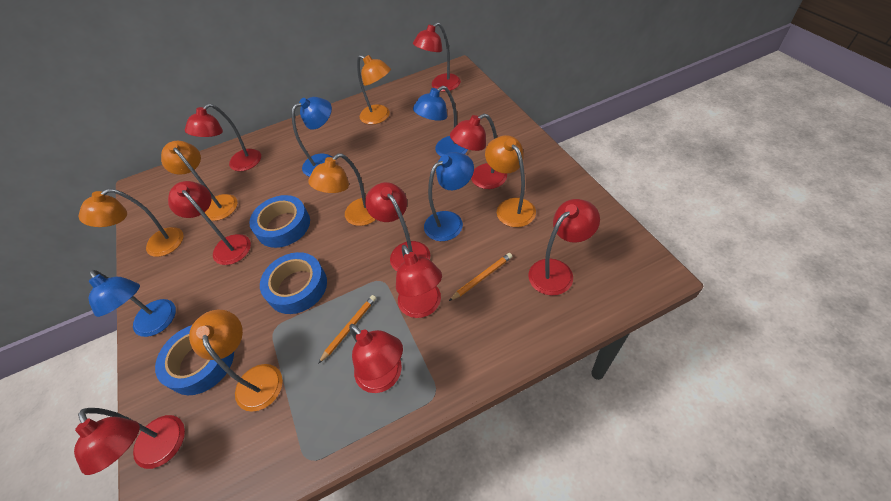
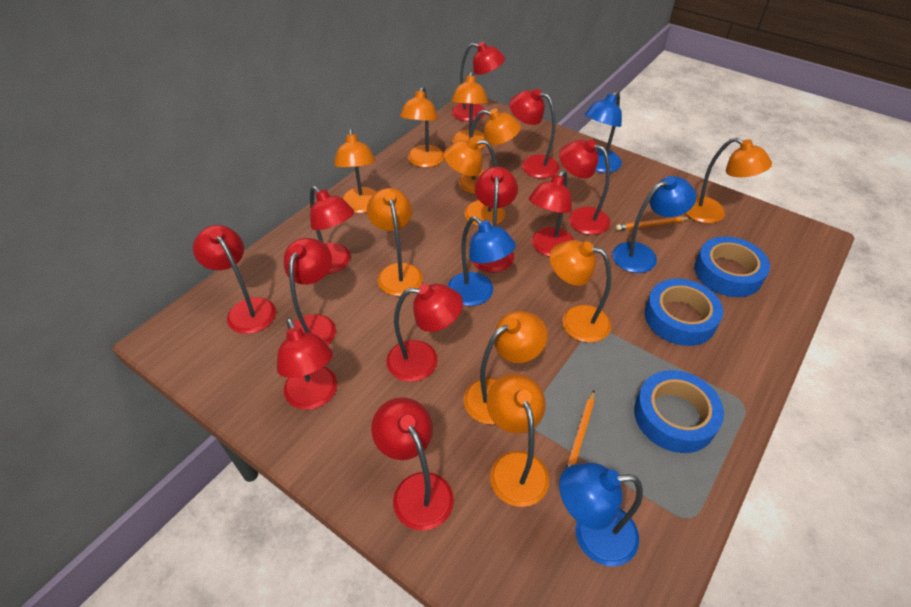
orange lamp: [79,189,184,257] [161,141,238,221] [189,310,283,412] [308,153,376,226] [357,55,391,125] [485,135,536,227] = 6 -> [334,129,377,213] [367,188,423,296] [400,86,444,168] [444,137,505,226] [451,71,488,149] [459,108,521,194] [464,311,548,424] [486,373,549,507] [549,240,612,343] [686,138,772,223] = 10
red lamp: [74,408,185,475] [168,181,251,265] [185,104,261,171] [349,324,403,393] [365,182,430,271] [396,245,442,318] [413,22,461,92] [450,114,507,189] [528,199,600,296] = 9 -> [193,225,276,334] [277,318,337,410] [284,238,336,345] [310,186,354,274] [371,397,454,531] [386,284,463,382] [452,42,505,121] [472,167,518,273] [509,89,559,178] [529,170,574,256] [559,140,610,235] = 11

